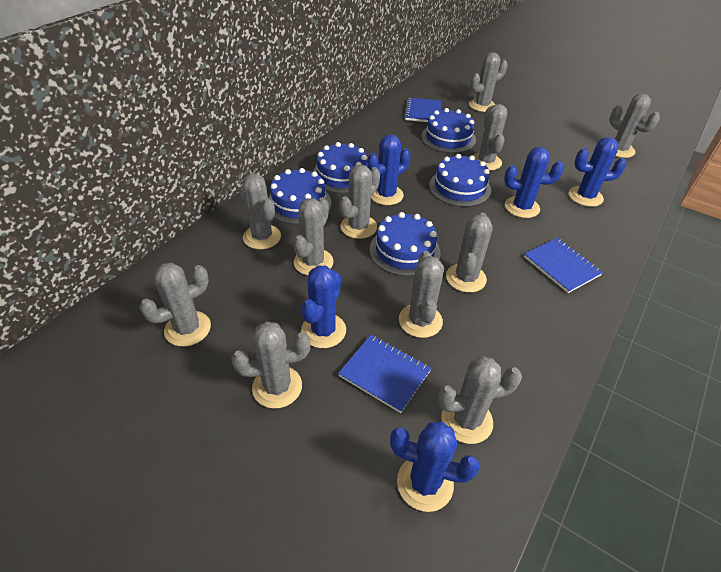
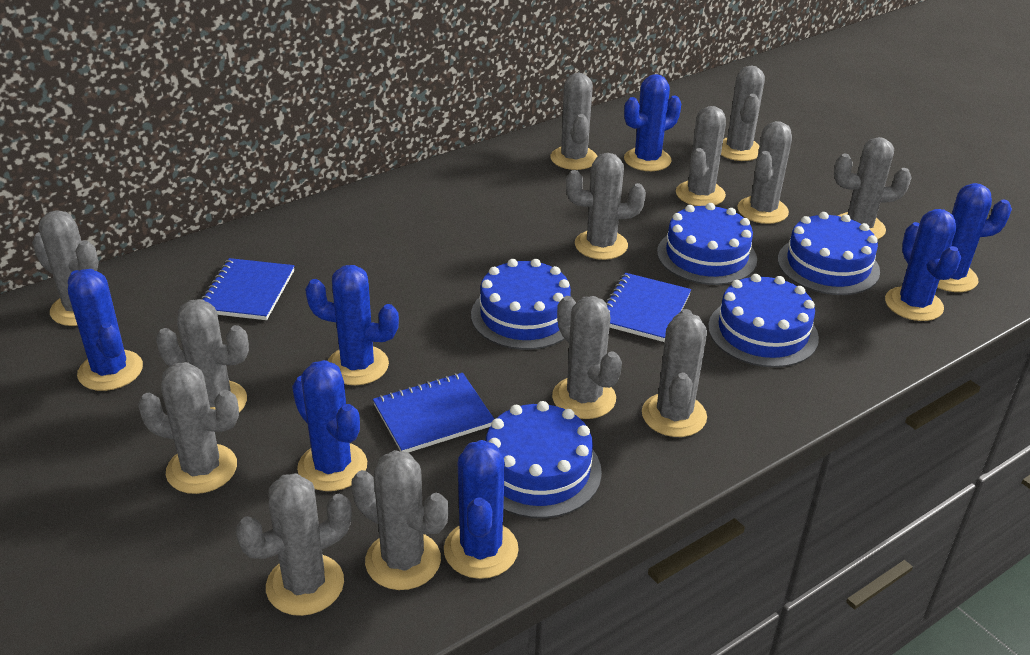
blue cactus: [301,265,346,348] [367,134,411,205] [390,421,480,512] [504,147,564,218] [569,137,627,207] = 5 -> [68,269,143,391] [292,360,367,491] [305,265,399,385] [444,440,519,579] [624,74,681,171] [885,209,961,321] [937,183,1012,292] = 7
grey cactus: [139,263,211,347] [232,321,311,409] [239,174,281,249] [293,197,333,275] [339,165,380,239] [399,251,444,338] [437,356,522,444] [446,213,493,293] [469,52,508,112] [473,104,508,171] [610,94,660,158] = 11 -> [32,210,98,326] [138,362,239,494] [156,299,249,413] [235,473,352,616] [351,450,448,590] [550,73,598,170] [552,296,622,419] [566,153,646,260] [642,309,707,437] [676,106,726,206] [721,65,765,161] [737,121,792,224] [834,137,912,239] = 13

